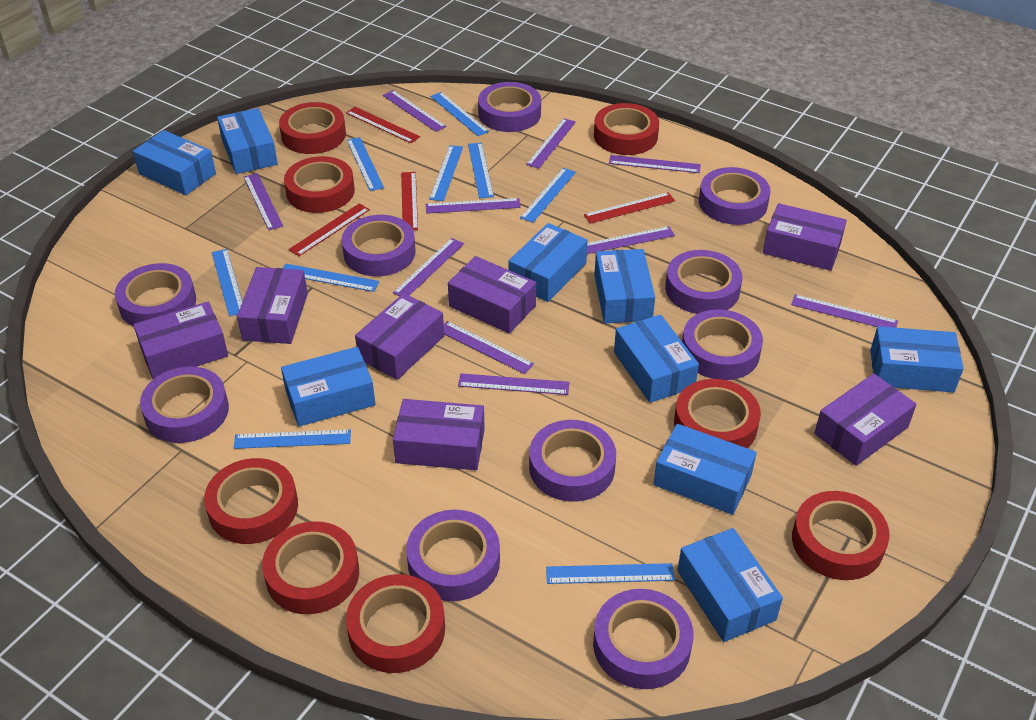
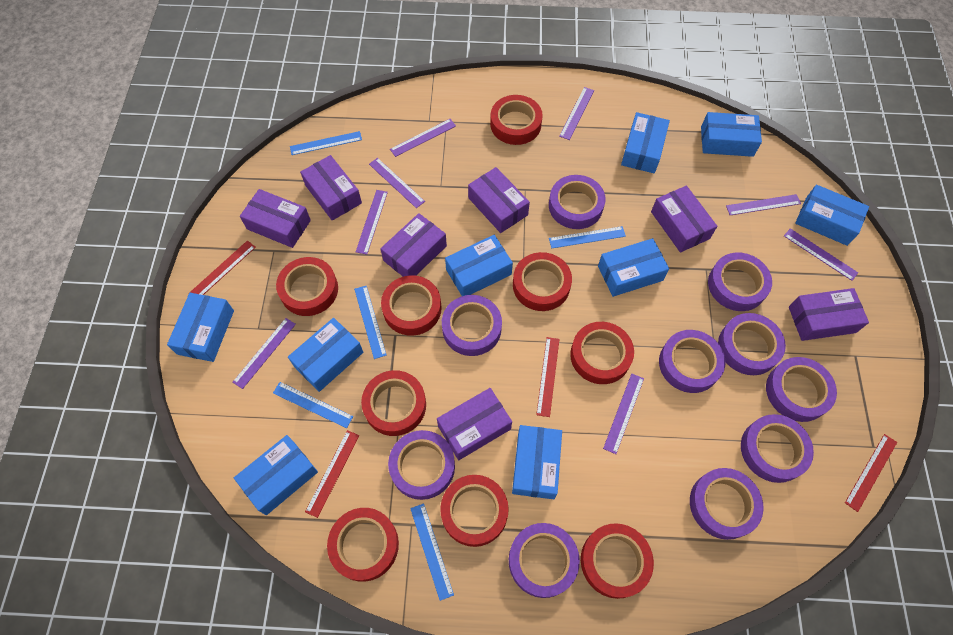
blue ruler: [212,249,242,316] [234,429,351,449] [283,264,379,292] [347,137,384,191] [429,145,463,201] [430,92,489,136] [468,143,494,198] [520,168,576,223] [546,563,675,584] = 9 -> [273,382,353,428] [290,131,362,155] [354,286,387,359] [410,503,454,601] [549,226,626,248] = 5
purple ruler: [244,173,283,230] [383,90,446,132] [393,238,464,296] [426,198,521,214] [444,321,534,374] [458,373,570,395] [526,118,576,169] [587,226,675,254] [609,155,701,173] [791,294,898,328] = 10 -> [233,318,296,389] [356,190,388,255] [369,158,425,208] [390,119,456,157] [559,87,594,140] [603,373,644,454] [726,194,801,215] [784,228,858,281] = 8
red tape: [204,458,298,544] [262,521,359,614] [279,102,346,154] [284,156,355,213] [346,574,445,673] [594,103,659,155] [674,379,761,448] [792,491,890,580] = 8 -> [276,257,338,316] [327,508,399,582] [361,370,426,436] [381,275,442,336] [440,475,509,547] [490,95,543,145] [513,252,572,311] [570,322,634,384] [581,523,654,599] = 9

